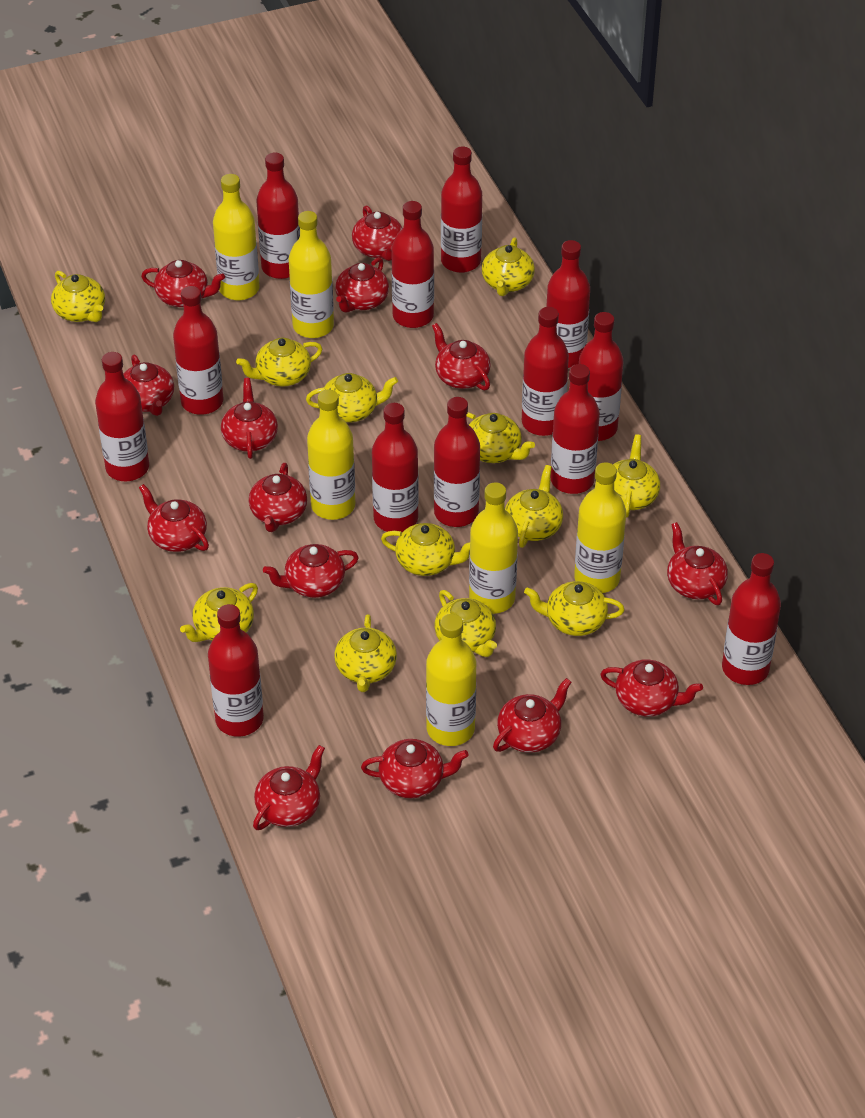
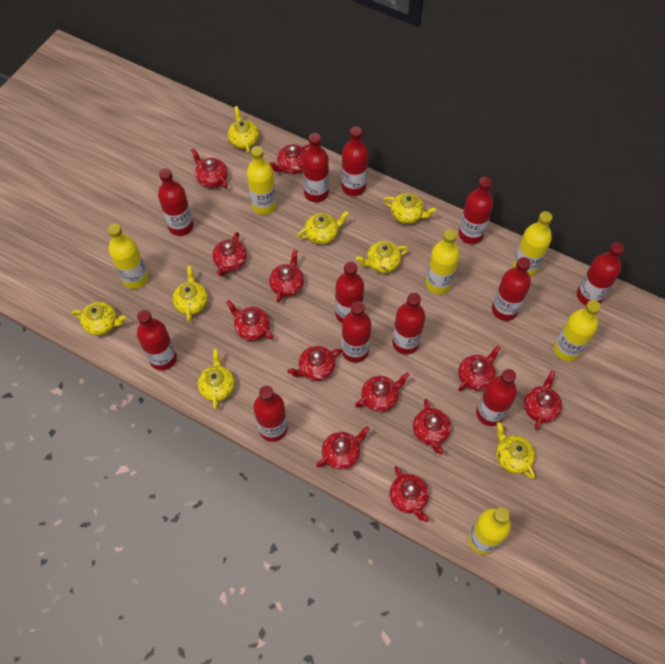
red bottle: [95,352,149,481] [173,286,223,415] [208,604,264,737] [256,153,300,279] [372,403,419,532] [391,201,434,328] [434,397,480,527] [441,147,482,273] [522,307,569,436] [546,240,590,368] [551,364,600,494] [579,312,624,441] [722,553,781,685] = 13 -> [137,310,177,371] [158,168,194,236] [254,385,288,442] [302,133,329,202] [335,262,364,323] [341,127,368,196] [341,301,371,363] [392,293,425,355] [458,177,493,244] [476,369,517,426] [492,257,531,321] [577,242,624,305] = 12
red teapot: [123,354,174,416] [139,484,209,552] [141,260,225,307] [221,378,278,459] [249,463,307,532] [253,745,325,830] [263,544,359,598] [335,257,389,313] [352,205,403,261] [361,739,469,798] [432,323,491,390] [493,678,571,753] [600,659,703,717] [667,522,728,605] = 14 -> [191,148,228,188] [213,232,247,277] [226,300,274,341] [269,144,310,174] [269,249,304,303] [287,346,342,381] [316,427,370,470] [355,373,410,412] [389,466,429,522] [413,399,451,455] [458,346,501,391] [524,371,562,430] = 12
yellow teapot: [51,271,105,322] [180,583,258,642] [236,338,322,387] [306,373,398,423] [334,614,397,692] [381,523,470,576] [435,590,497,657] [466,413,535,463] [482,237,535,296] [505,465,563,548] [524,581,625,636] [613,434,660,518] = 12 -> [72,302,126,336] [172,266,208,322] [198,349,235,410] [228,106,259,153] [297,211,349,244] [356,241,409,273] [383,193,437,224] [496,422,535,479] = 8

